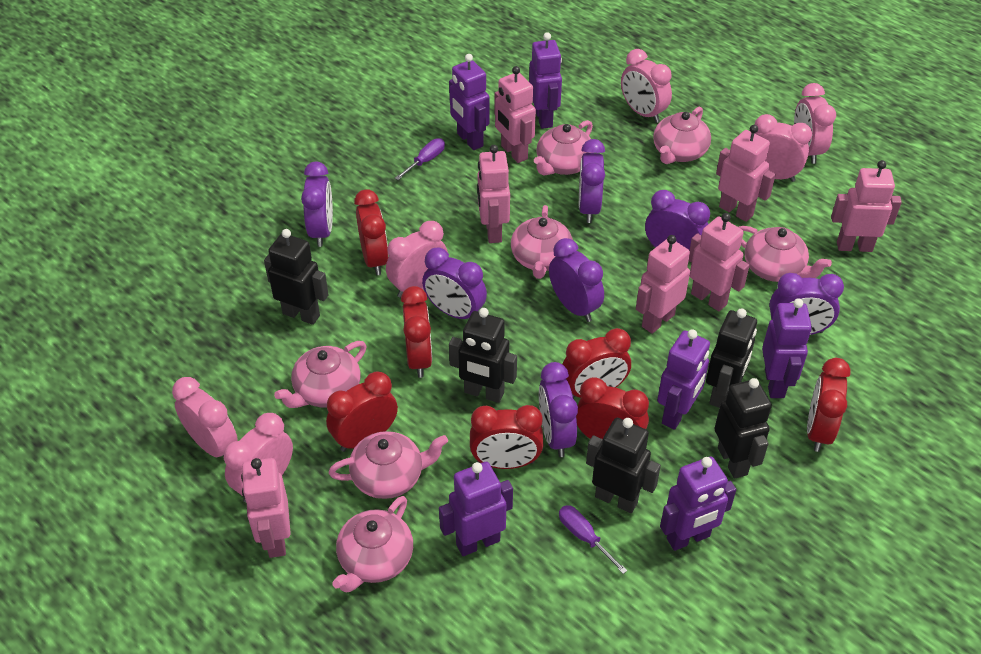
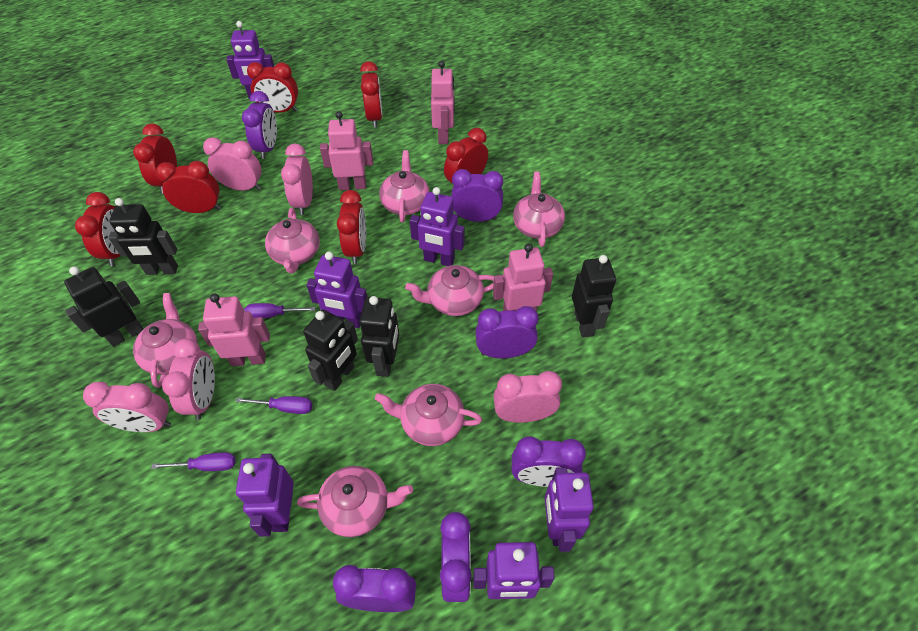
pink clock: [172,377,238,457] [224,413,293,503] [386,221,448,298] [621,49,672,123] [754,114,812,182] [794,83,836,164] = 6 -> [83,381,171,432] [162,338,215,420] [203,137,261,191] [281,144,313,215] [493,371,562,423] = 5
pink robot: [241,458,291,558] [477,145,510,243] [494,66,536,163] [636,235,690,334] [689,213,750,311] [716,125,776,222] [831,160,902,252] = 7 -> [198,293,270,366] [320,111,373,190] [431,61,455,144] [493,244,553,312] = 4
purple clock: [301,161,333,247] [422,248,487,319] [539,362,578,457] [549,238,604,322] [579,139,605,223] [645,190,710,250] [769,273,844,335] = 7 -> [242,91,277,159] [333,565,416,612] [440,512,472,602] [451,169,503,222] [475,306,538,358] [512,436,586,487] = 6
purple screwdriver: [395,138,445,180] [559,505,628,574] = 2 -> [151,452,235,471] [235,396,312,414] [244,303,315,318] = 3

